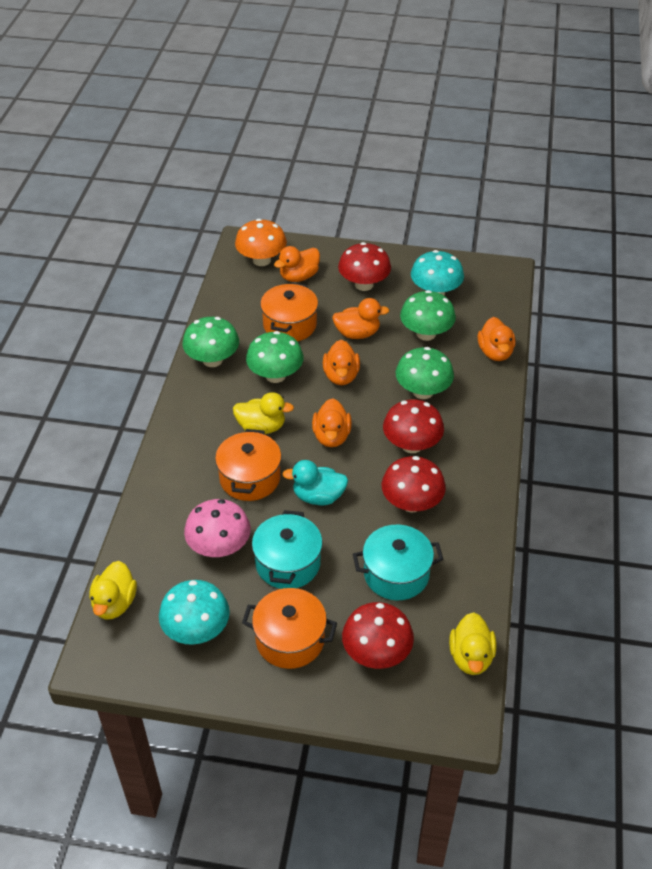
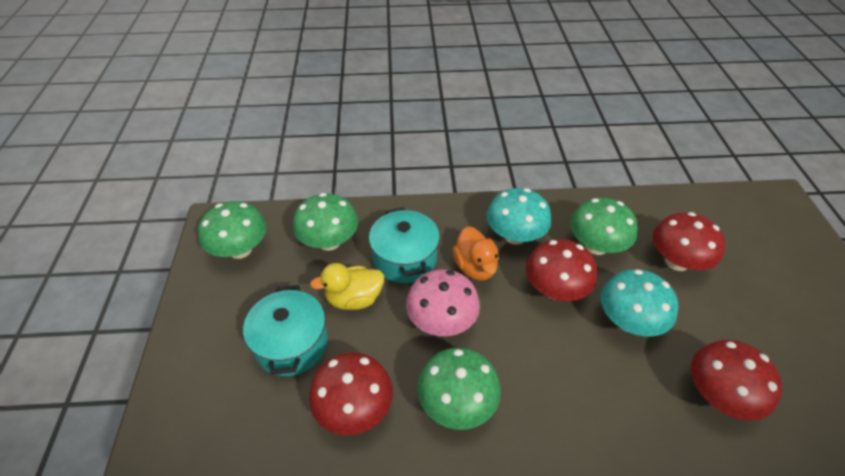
orange duck: [274,246,320,282] [312,398,352,447] [323,340,360,385] [332,298,389,339] [478,317,515,361] = 5 -> [453,226,499,281] = 1
orange mushroom: [235,219,287,266] = 1 -> none = 0
orange pot: [215,429,282,501] [242,588,337,669] [260,282,318,342] = 3 -> none = 0
turquoise duck: [283,460,348,505] = 1 -> none = 0
yellow duck: [89,561,137,620] [233,392,294,434] [449,612,496,675] = 3 -> [310,263,385,310] = 1

